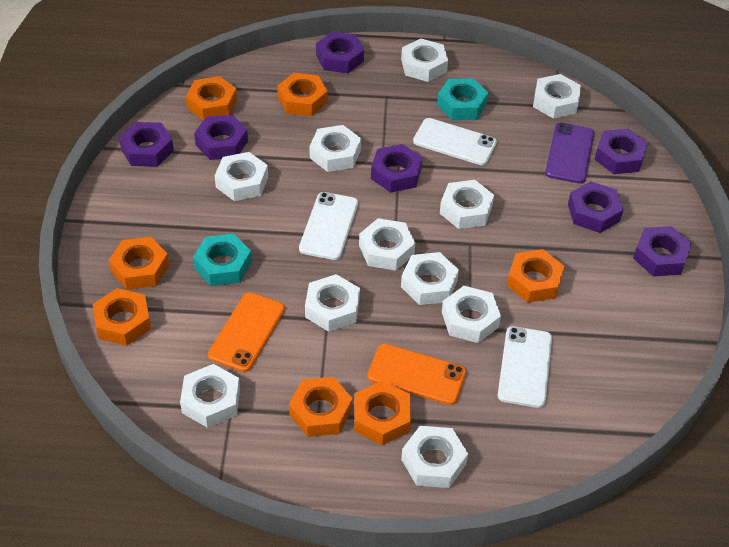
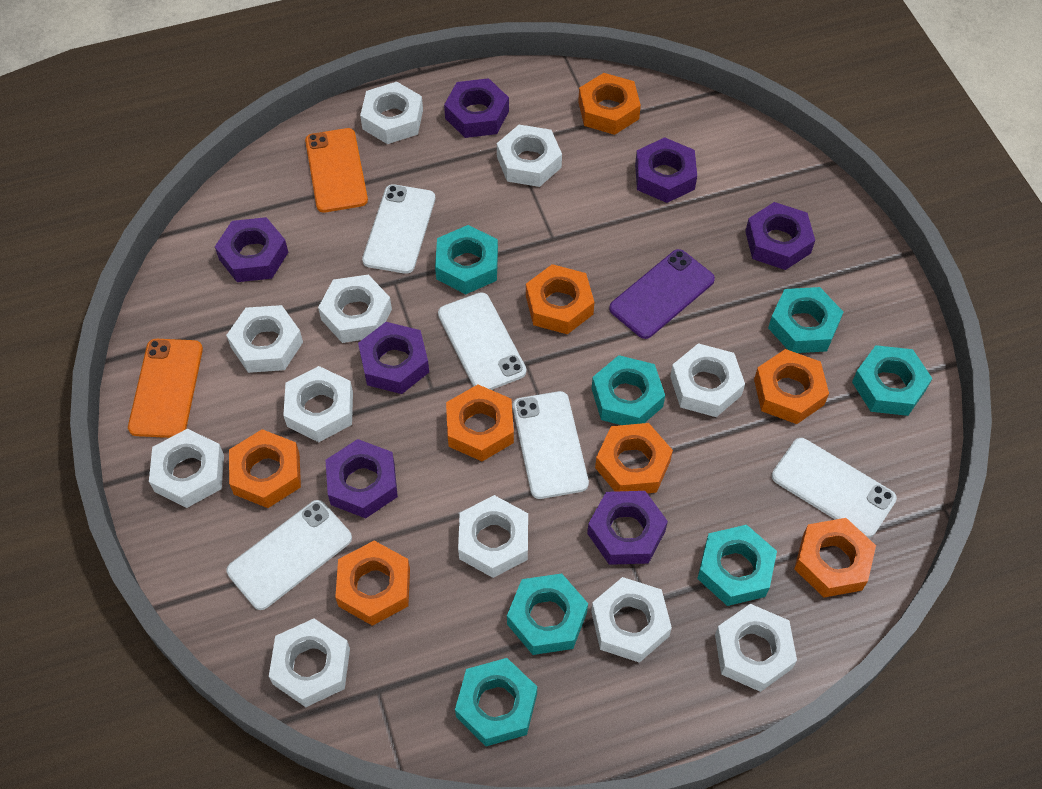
orange nut: [93,288,151,346] [109,237,169,290] [186,76,237,121] [277,73,328,116] [289,377,353,437] [354,381,411,445] [507,249,564,303] = 7 -> [229,429,301,508] [335,541,410,626] [446,385,514,461] [526,264,594,334] [578,73,641,135] [595,423,673,493] [754,349,829,424] [794,518,876,597] = 8
turquoise nut: [193,234,252,286] [437,78,488,120] = 2 -> [435,225,498,294] [455,658,537,746] [507,573,588,655] [591,355,665,425] [697,525,777,606] [768,287,843,353] [852,345,932,416] = 7
white phone: [299,192,358,260] [413,118,497,165] [498,326,552,408] = 3 -> [226,500,352,610] [362,184,435,274] [438,292,526,390] [513,391,589,499] [772,438,897,538] = 5

